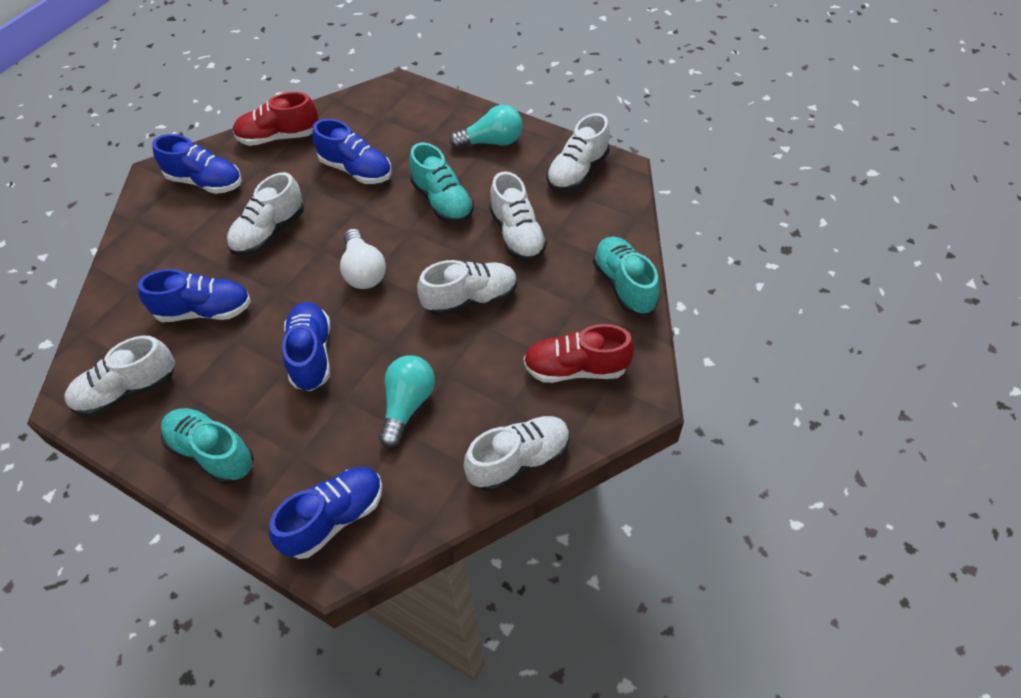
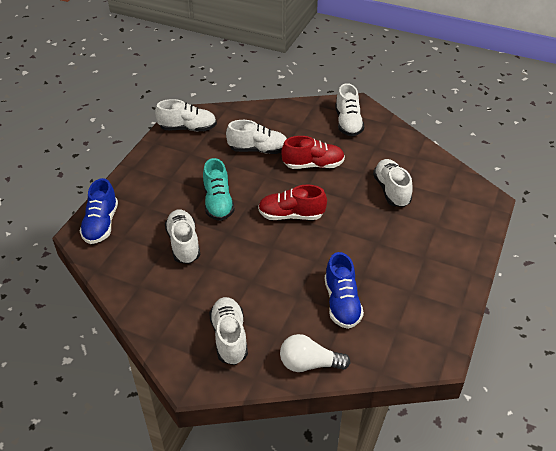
blue shoe: [138,269,251,322] [152,134,242,194] [269,467,383,559] [282,302,330,391] [312,119,391,184] = 5 -> [79,178,118,244] [325,252,364,329] = 2
turquoise light bulb: [379,355,435,448] [449,105,523,149] = 2 -> none = 0
turquoise shoe: [161,408,254,484] [409,143,474,224] [593,237,660,314] = 3 -> [203,158,235,221] = 1

